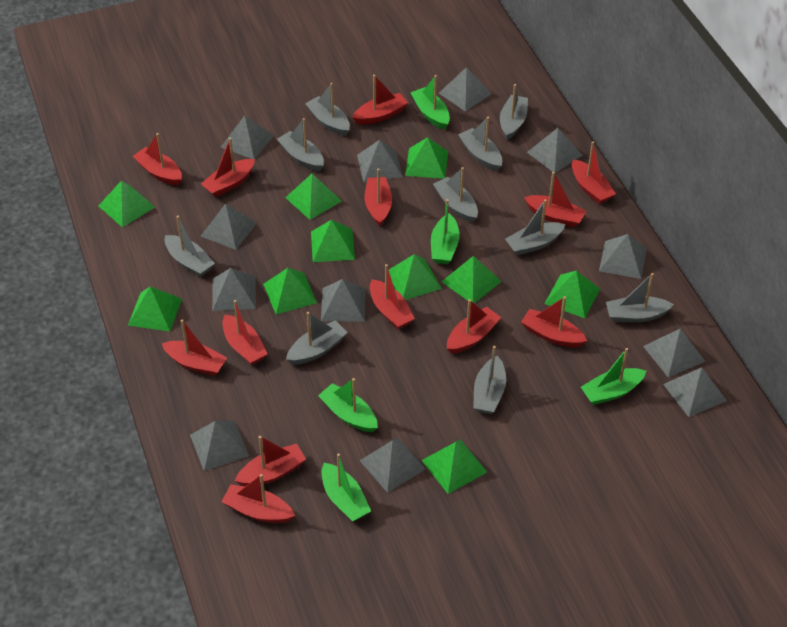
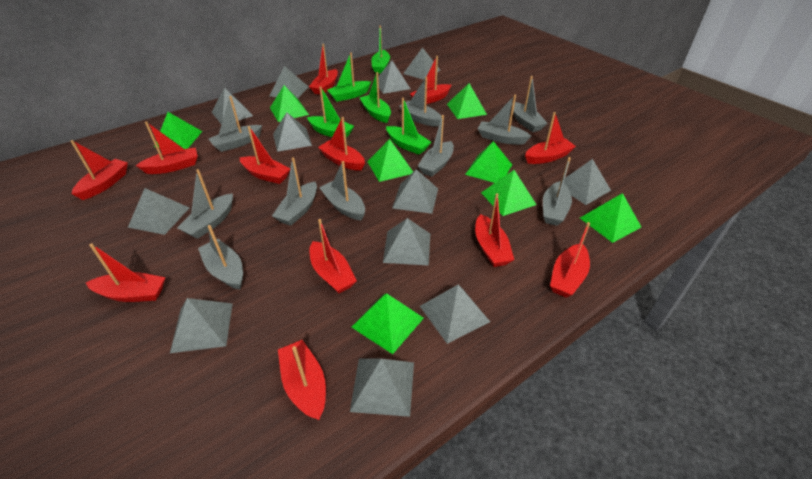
green pyramid: [98,180,155,227] [128,287,182,331] [263,268,317,314] [285,174,342,220] [311,220,355,262] [389,254,442,300] [405,137,448,179] [422,439,487,494] [442,256,502,303] [544,271,600,318] = 10 -> [154,112,202,149] [270,85,309,122] [352,293,424,354] [367,139,413,182] [447,83,487,119] [465,141,512,183] [481,170,537,216] [580,193,641,243] = 8
red boat: [133,133,182,185] [162,320,227,376] [201,138,255,197] [221,474,295,523] [222,300,268,365] [235,436,306,486] [352,75,408,125] [365,169,392,226] [370,264,415,329] [447,299,501,354] [521,296,587,347] [524,172,586,227] [572,141,616,204] = 13 -> [71,140,128,200] [86,243,165,302] [135,121,198,174] [240,126,290,184] [278,340,326,420] [309,44,338,95] [309,219,357,293] [318,117,365,171] [410,56,451,104] [475,193,514,267] [525,112,576,164] [550,222,590,298] = 12

